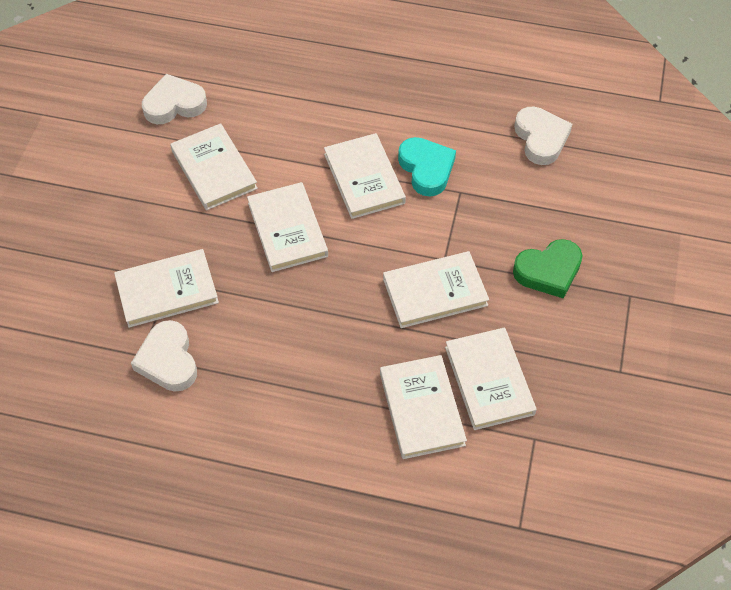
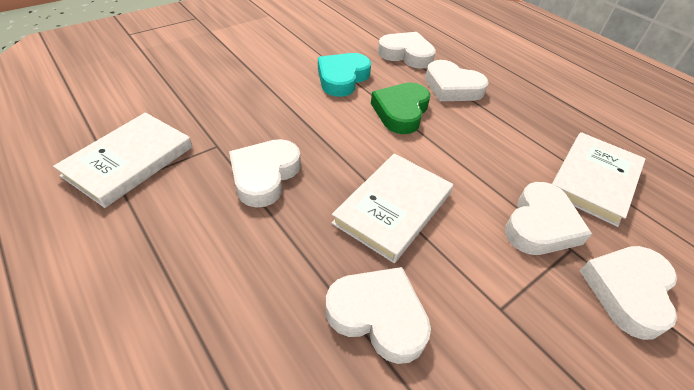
white book: [114,249,219,328] [170,123,258,210] [247,182,328,272] [324,133,406,219] [380,355,467,459] [383,251,489,328] [445,327,537,430] = 7 -> [53,112,193,208] [332,154,453,263] [552,132,646,227] = 3
white heart: [131,320,197,392] [142,74,207,124] [514,107,572,165] = 3 -> [229,139,301,208] [326,267,431,364] [378,32,436,69] [425,60,489,101] [505,182,592,255] [580,246,677,340] = 6

